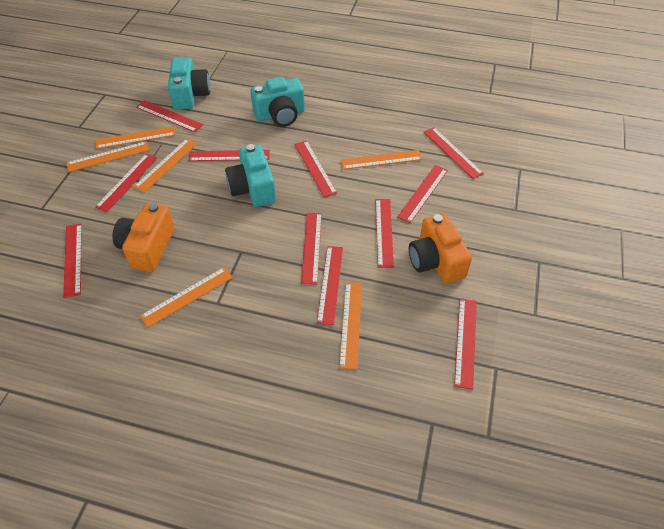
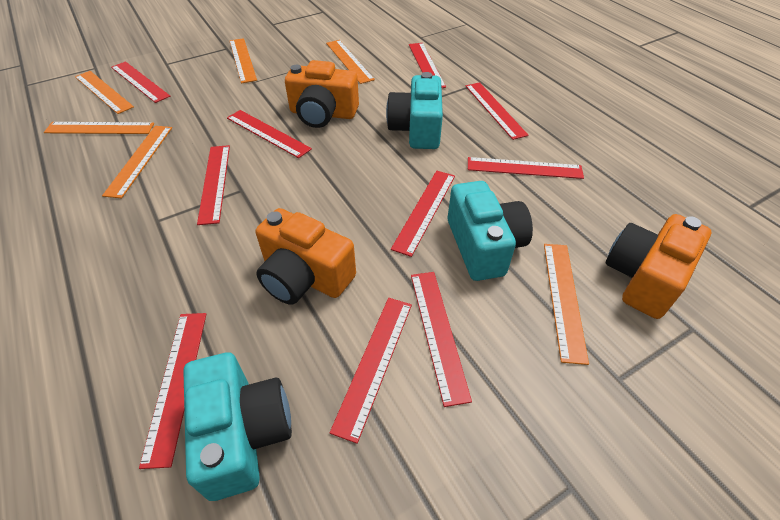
orange camera: [112,203,175,272] [409,214,472,284] = 2 -> [256,208,356,305] [285,60,359,128] [605,214,711,319] = 3
red ruler: [63,224,82,298] [95,154,157,212] [136,100,203,132] [188,150,270,161] [294,141,337,197] [301,213,322,285] [317,246,343,325] [375,199,394,268] [397,165,448,223] [424,127,484,179] [454,299,477,390] = 11 -> [111,61,170,103] [139,313,207,469] [197,145,230,225] [227,110,312,158] [330,298,412,444] [391,171,455,257] [409,43,446,88] [411,272,472,407] [465,82,529,140] [468,157,584,179] = 10

